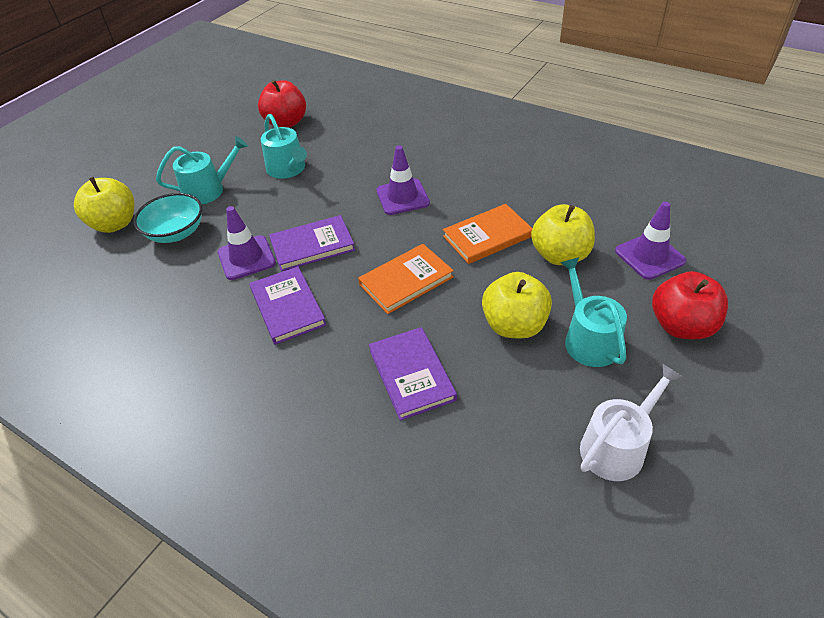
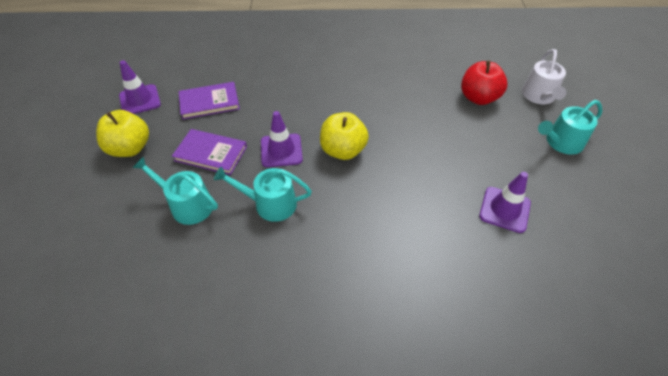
orange book: [358,244,454,314] [443,204,533,264] = 2 -> none = 0
purple book: [250,266,326,345] [269,215,355,272] [369,327,457,421] = 3 -> [172,129,247,175] [179,82,240,120] = 2
red apple: [258,80,306,128] [652,271,728,339] = 2 -> [461,61,507,105] = 1
turquoise bowl: [133,193,202,243] = 1 -> none = 0
yellow apple: [74,177,134,233] [482,272,552,338] [531,204,595,265] = 3 -> [96,110,149,157] [320,112,369,160] = 2

